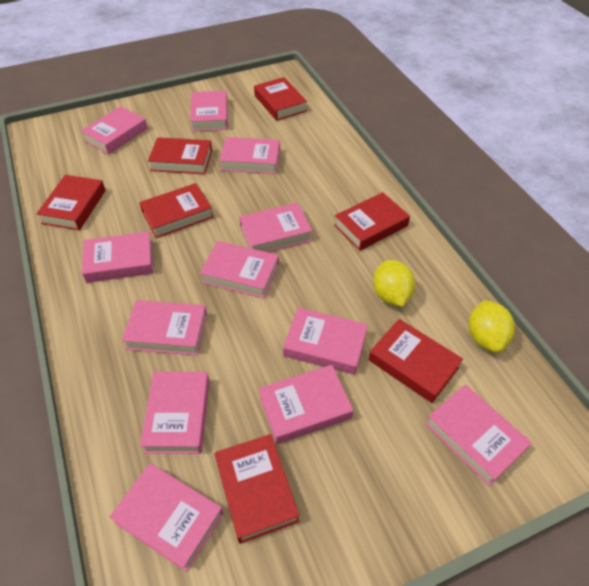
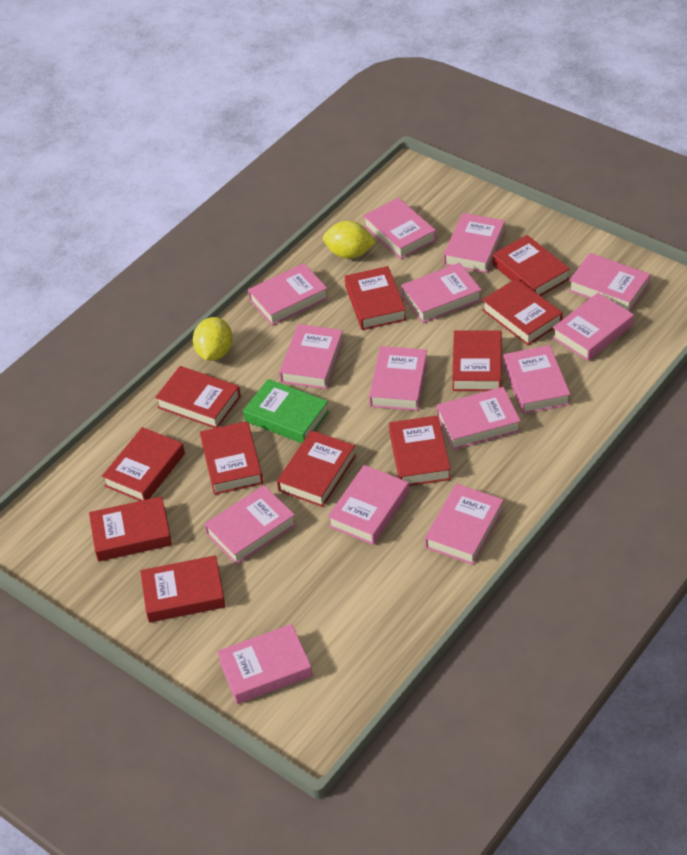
green book: none = 0 -> [243,379,329,443] = 1
pink book: [81,106,148,155] [82,231,153,283] [109,463,224,572] [122,300,207,355] [140,372,210,454] [190,90,228,131] [200,241,279,298] [219,137,280,174] [239,203,313,252] [259,365,353,444] [283,307,368,375] [425,385,532,486] = 12 -> [204,485,296,565] [217,624,313,704] [248,263,328,326] [279,324,344,389] [328,465,409,545] [363,198,436,259] [369,346,428,411] [401,263,481,323] [425,484,504,565] [436,387,521,450] [443,213,505,273] [503,345,570,414] [552,293,634,361] [569,253,650,312] = 14
red book: [36,175,106,230] [139,183,213,238] [148,137,212,174] [214,434,299,544] [254,77,307,121] [334,192,410,251] [368,319,463,403] = 7 -> [89,496,172,562] [102,427,185,501] [140,555,226,623] [155,366,241,428] [200,421,263,495] [277,430,356,507] [345,266,406,330] [389,415,451,486] [452,331,502,391] [482,278,563,345] [492,235,570,296] = 11

